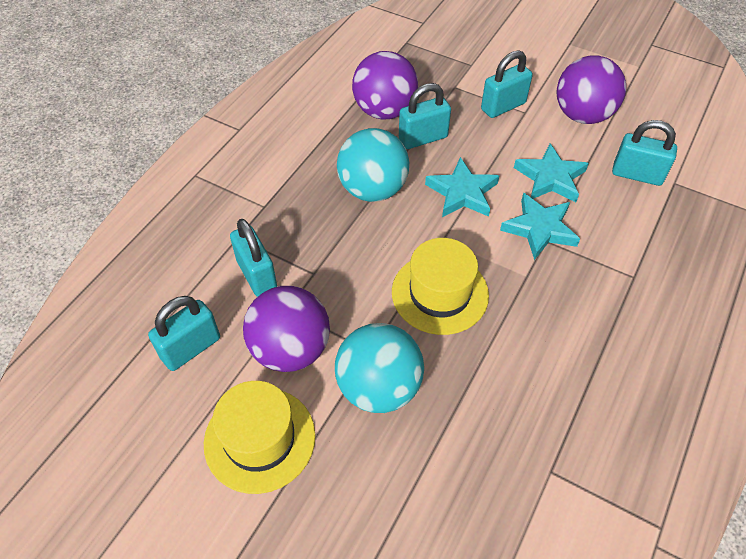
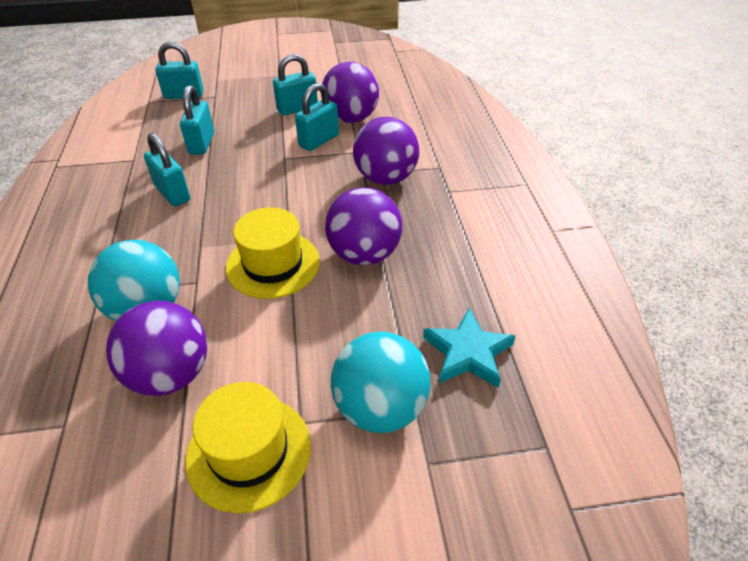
purple ball: [243,286,330,372] [352,51,418,119] [557,55,626,124] = 3 -> [106,301,207,396] [321,62,379,123] [325,188,402,265] [353,117,419,185] = 4
turquoise star: [425,157,499,217] [500,193,580,260] [514,143,589,202] = 3 -> [423,308,516,388] = 1

